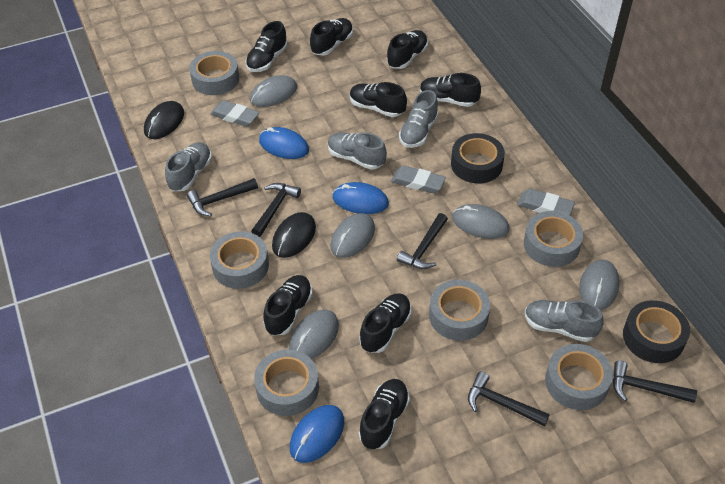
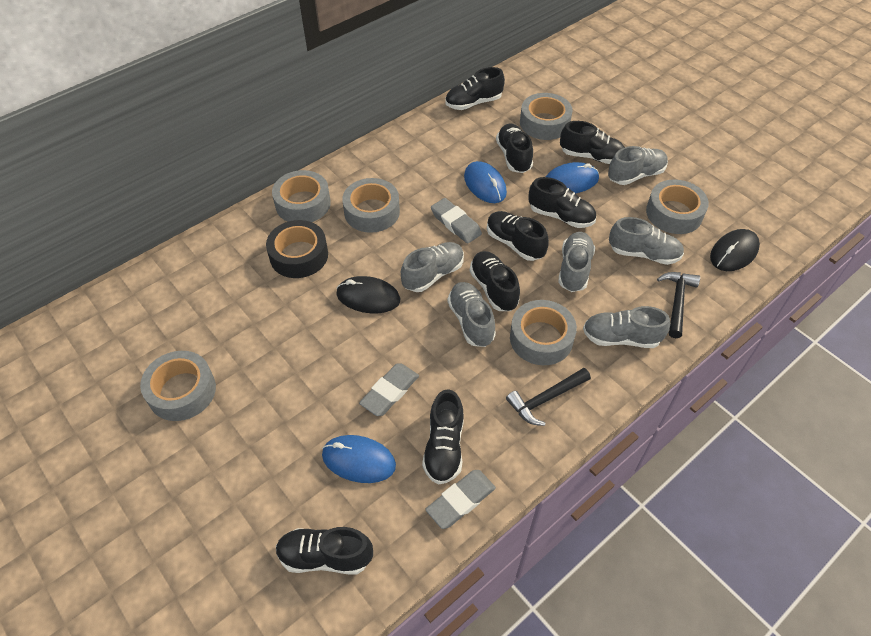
black hammer: [187,178,258,216] [251,183,301,237] [397,213,448,269] [468,371,550,427] [613,360,697,403] = 5 -> [506,368,591,426] [657,272,700,338] = 2
black tape: [451,133,505,184] [623,300,690,363] = 2 -> [266,220,328,278] = 1
grey mouse: [250,75,297,107] [289,310,339,359] [330,213,375,258] [452,204,510,239] [579,260,620,310] = 5 -> none = 0
grey shoe: [165,142,212,191] [328,132,387,170] [399,90,438,148] [525,300,604,342] = 4 -> [401,242,464,292] [447,282,496,347] [558,232,595,292] [583,306,670,348] [608,146,668,185] [609,217,684,265] = 6

